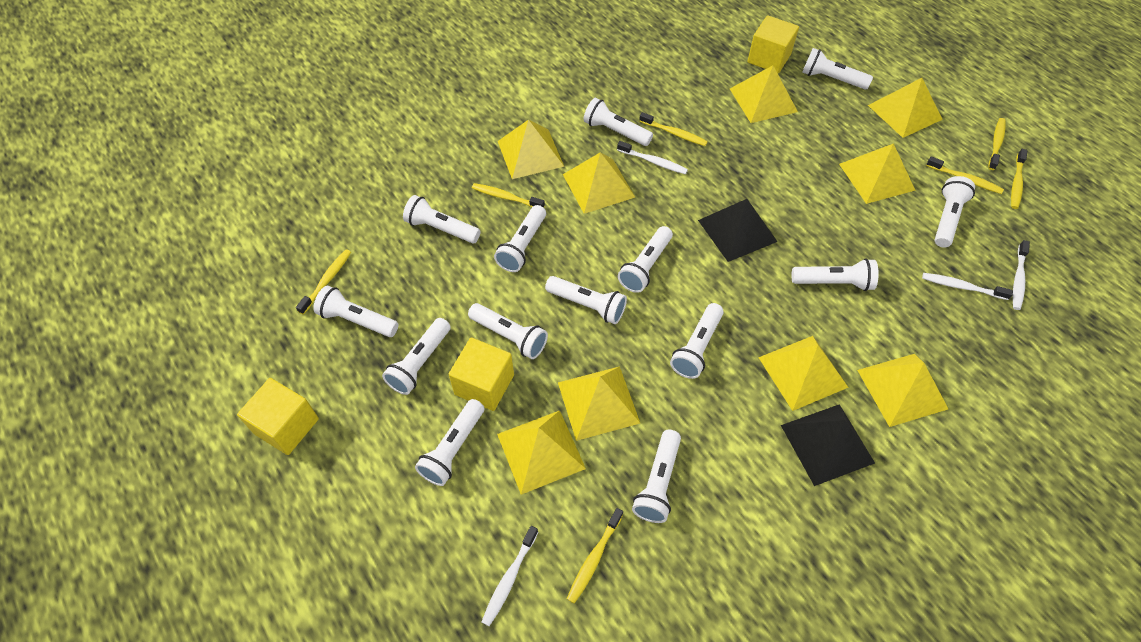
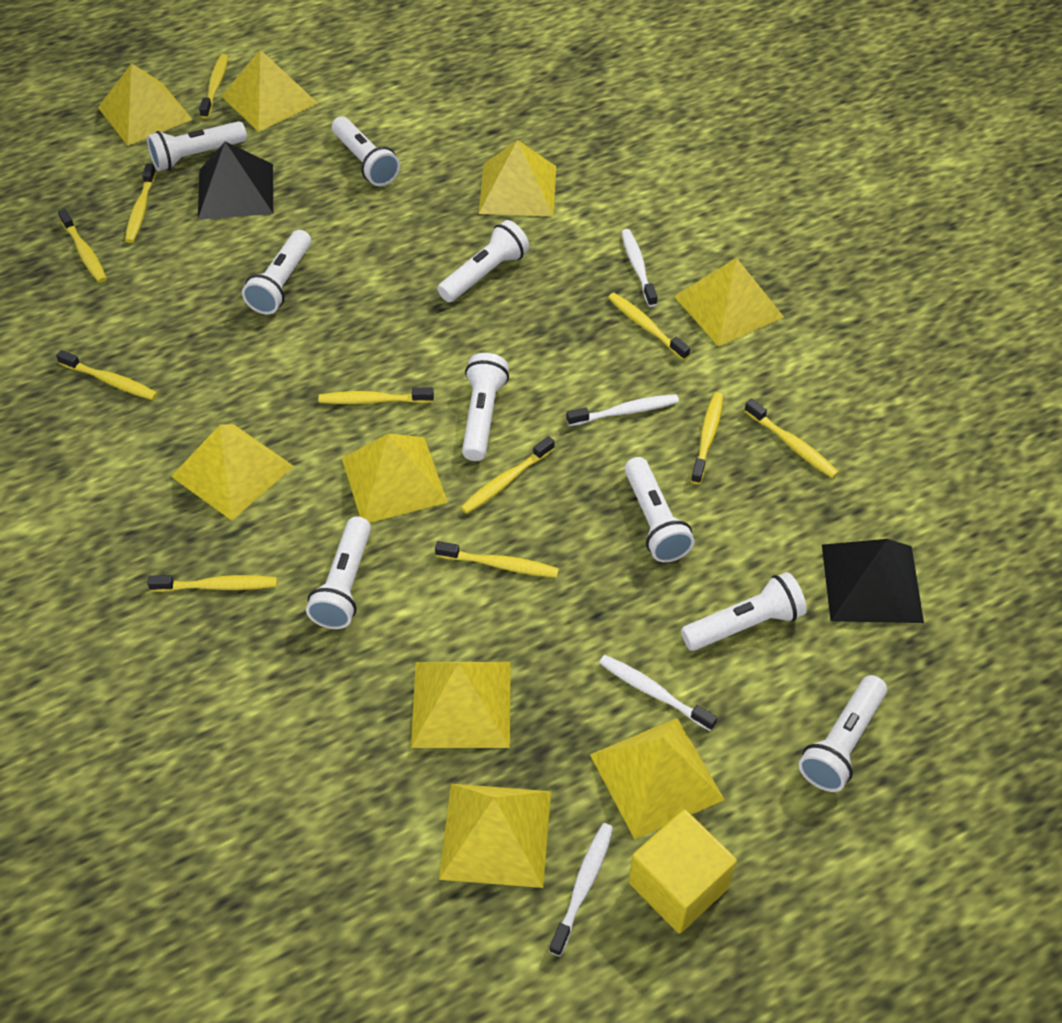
white flashlight: [313,286,399,337] [382,318,451,395] [403,195,481,244] [415,399,484,486] [468,303,548,359] [494,205,546,272] [545,276,627,324] [583,98,653,146] [618,226,673,293] [632,430,681,523] [670,303,724,379] [792,258,879,291] [802,48,873,89] [934,176,975,247] = 14 -> [147,121,247,171] [242,230,311,315] [306,516,371,629] [332,116,400,186] [437,220,530,302] [462,353,509,461] [624,457,695,562] [681,572,807,651] [798,675,887,792] = 9
yellow cube: [237,378,319,455] [449,338,514,411] [747,15,799,73] = 3 -> [629,809,737,933] = 1
yellow toothbrush: [296,249,351,315] [472,183,545,208] [567,508,623,604] [639,112,708,146] [926,156,1004,194] [988,118,1006,170] [1011,149,1027,209] = 7 -> [56,350,158,400] [58,209,107,283] [125,163,156,243] [147,575,277,592] [199,54,228,119] [319,387,434,404] [435,541,559,578] [461,436,555,514] [608,293,690,360] [691,392,724,484] [744,399,839,478] = 11

